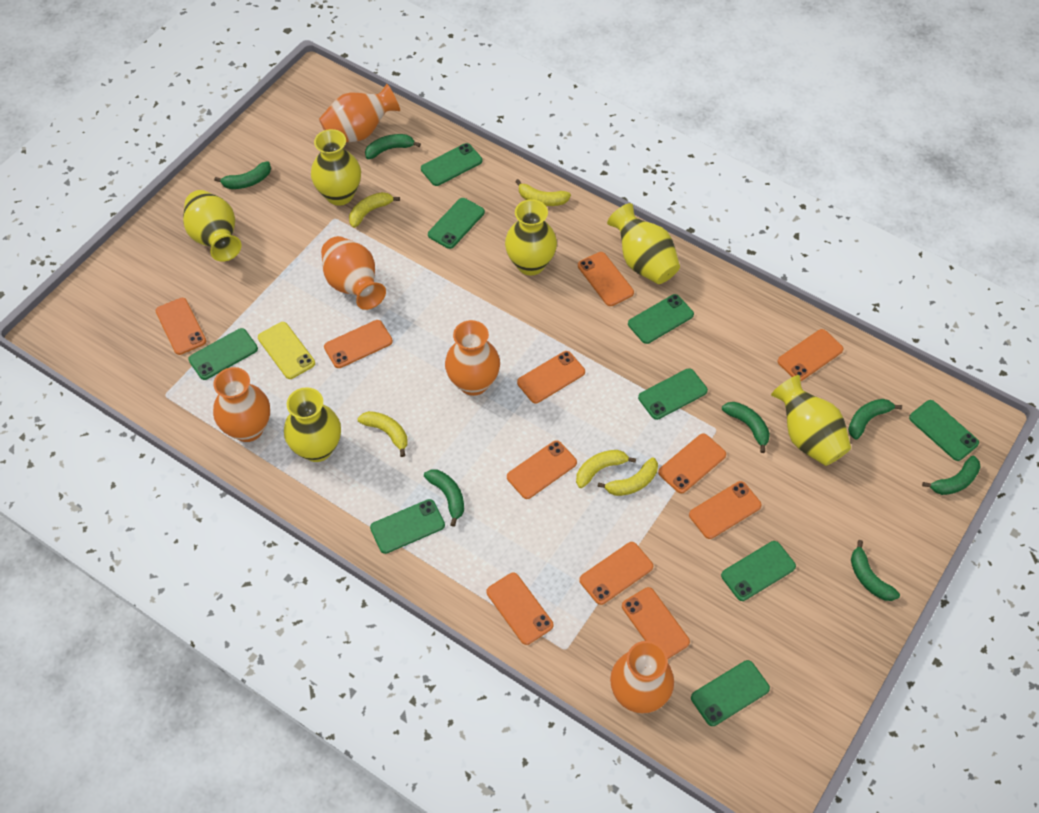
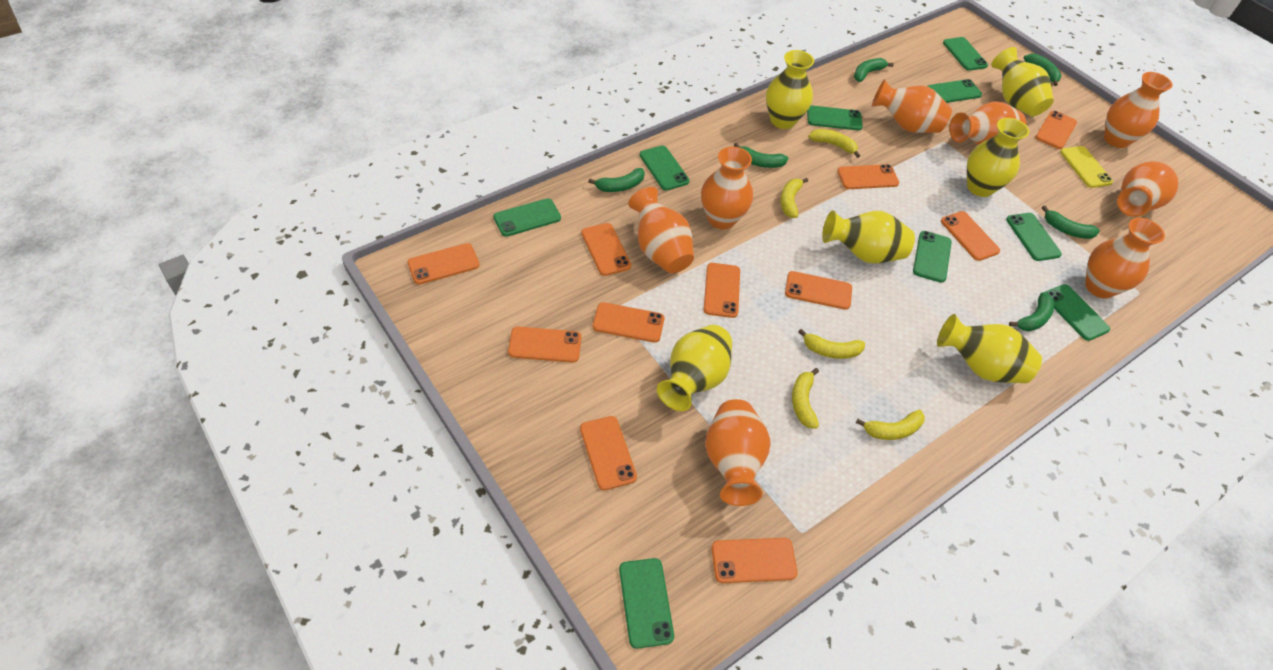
green banana: [214,161,271,189] [365,134,421,159] [424,469,464,527] [722,402,770,453] [848,399,902,440] [851,540,900,601] [922,456,981,495] = 7 -> [588,168,645,192] [734,142,788,168] [854,58,894,82] [1009,292,1054,331] [1024,54,1061,86] [1042,206,1100,239] = 6
orange vase: [213,367,270,442] [319,84,400,142] [321,236,386,310] [445,320,500,396] [610,641,674,714] = 5 -> [628,187,694,273] [701,147,753,229] [705,399,771,506] [872,79,952,133] [949,101,1026,145] [1085,218,1165,299] [1104,72,1173,148] [1117,161,1179,217] = 8

